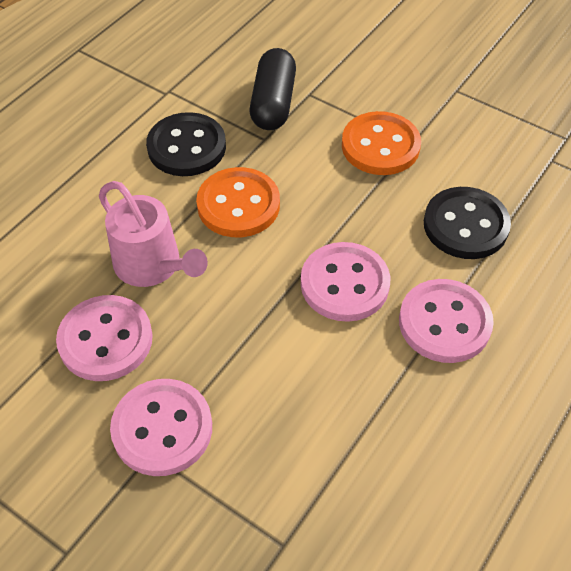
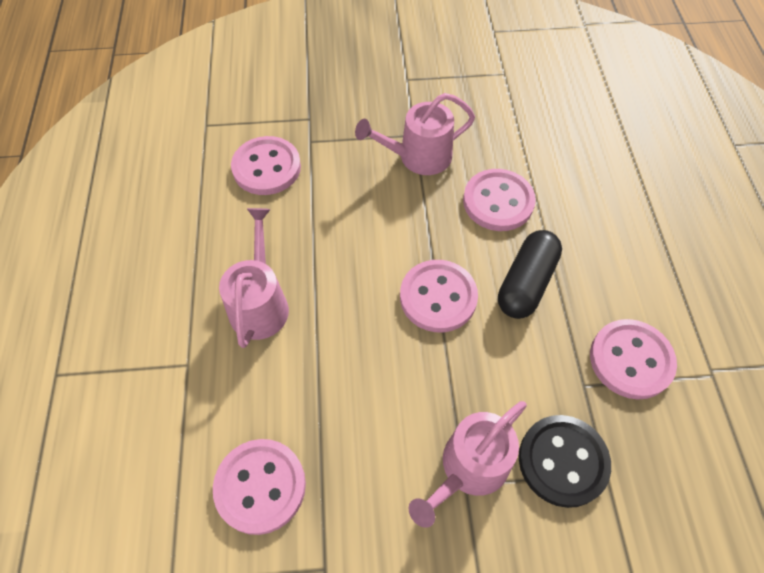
black button: [146,112,226,176] [424,187,511,259] = 2 -> [519,415,611,508] = 1
orange button: [196,167,280,237] [342,111,421,175] = 2 -> none = 0
pink button: [56,295,153,381] [110,379,212,476] [301,242,390,322] [399,279,494,363] = 4 -> [213,439,306,535] [231,136,301,195] [400,260,478,332] [463,169,536,231] [590,319,677,399] = 5
pink watering can: [99,181,208,287] = 1 -> [219,208,289,348] [355,93,475,175] [409,401,527,528] = 3

